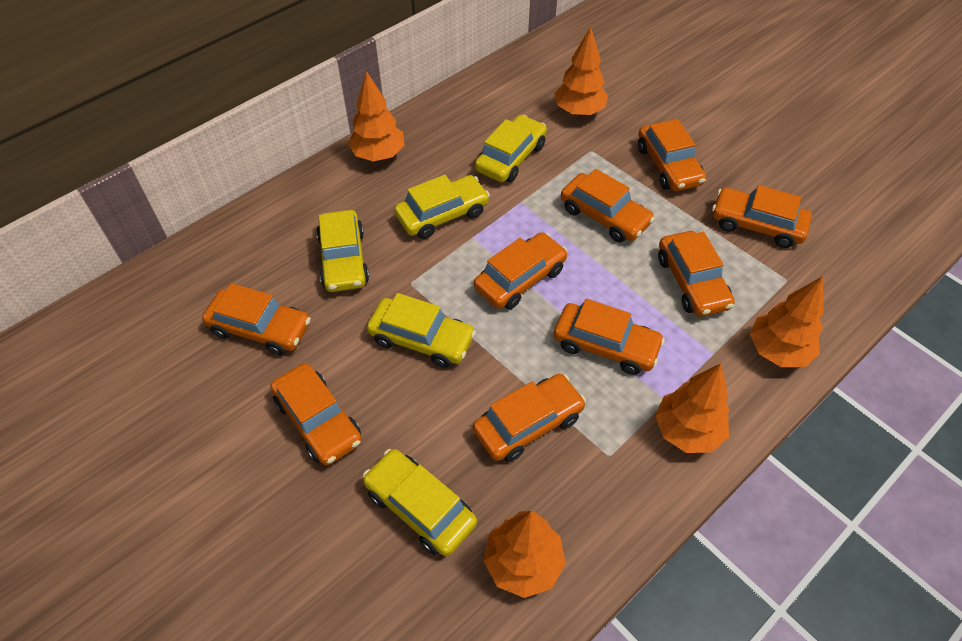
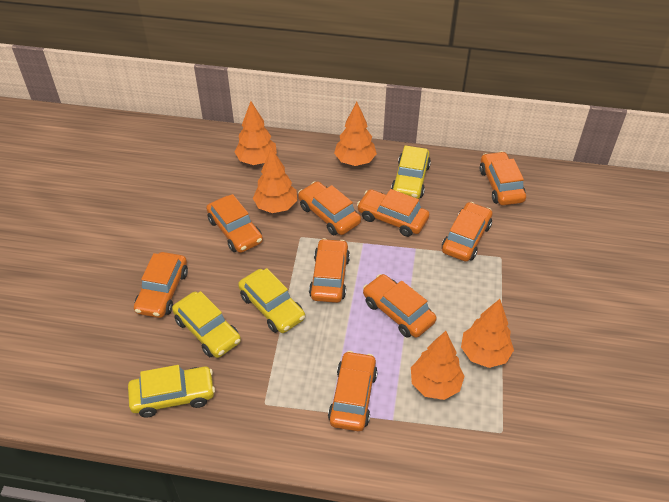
yellow car: [316,210,369,292] [363,449,477,556] [367,293,476,368] [394,175,490,239] [475,115,547,182] = 5 -> [128,365,215,418] [172,291,241,358] [238,268,305,333] [391,145,431,199] = 4

